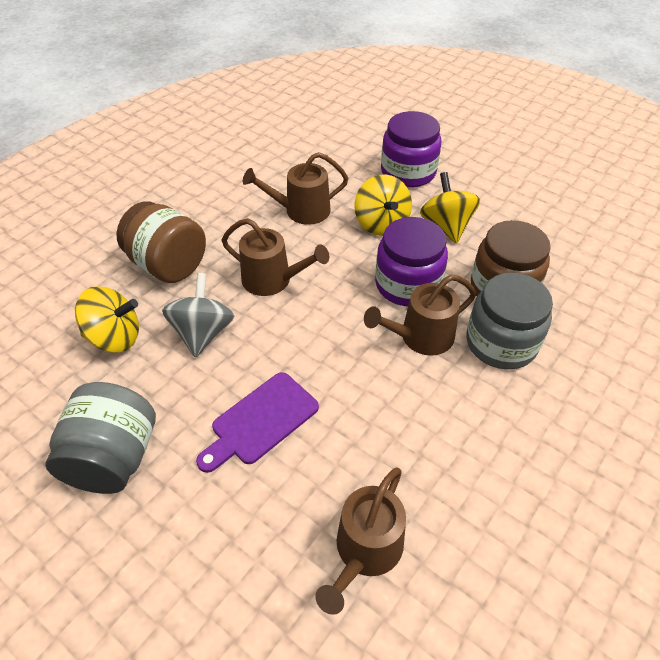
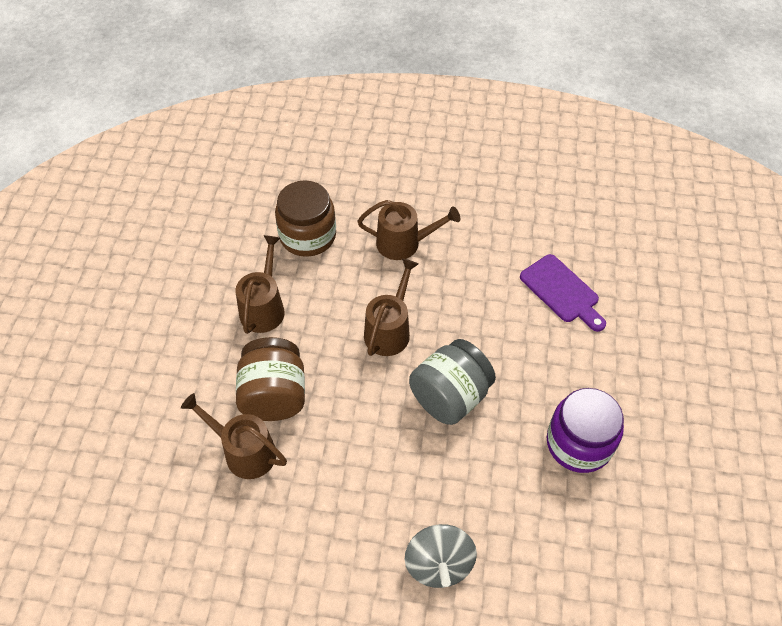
grey jar: [45,382,156,494] [466,273,553,369] = 2 -> [409,339,496,425] = 1
purple jar: [375,217,448,306] [381,111,442,188] = 2 -> [547,388,624,473] = 1
yellow spinning top: [75,286,139,353] [354,174,412,236] [420,172,480,244] = 3 -> none = 0

